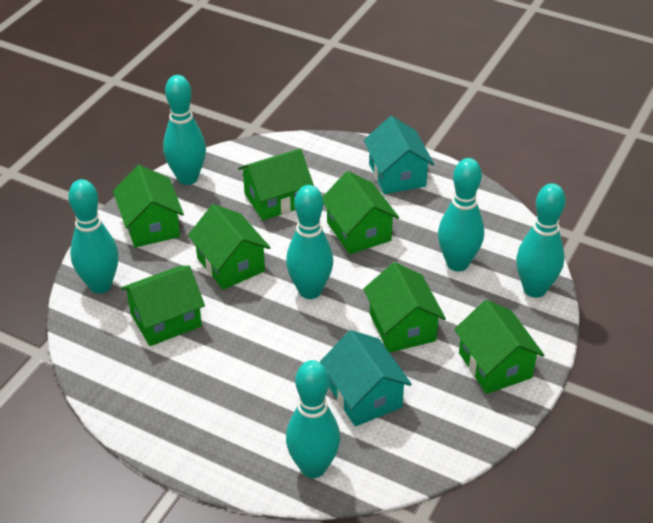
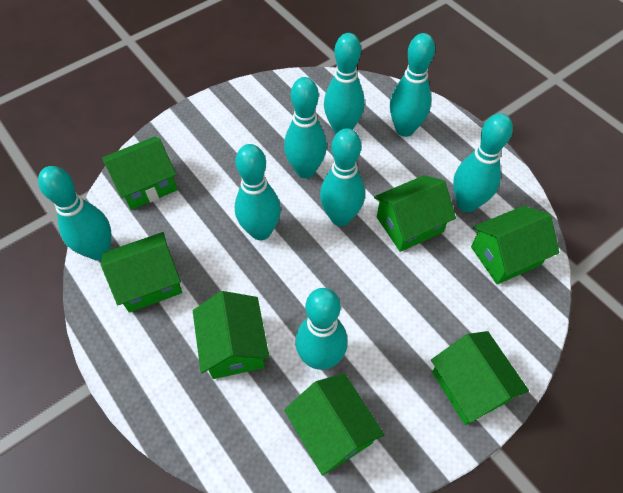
turquoise bowling pin: [68,179,118,294] [163,75,206,185] [286,185,333,299] [286,360,340,478] [438,158,484,271] [516,183,566,298] = 6 -> [38,166,111,260] [235,144,281,240] [284,77,327,178] [295,288,348,370] [320,128,365,226] [324,33,365,134] [390,33,435,137] [453,113,513,212] = 8
turquoise house: [320,330,412,427] [364,116,434,194] = 2 -> none = 0

